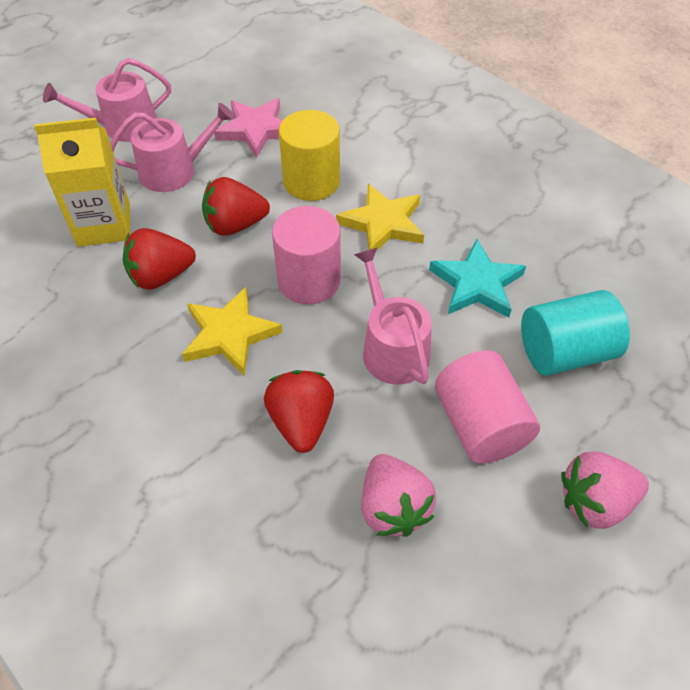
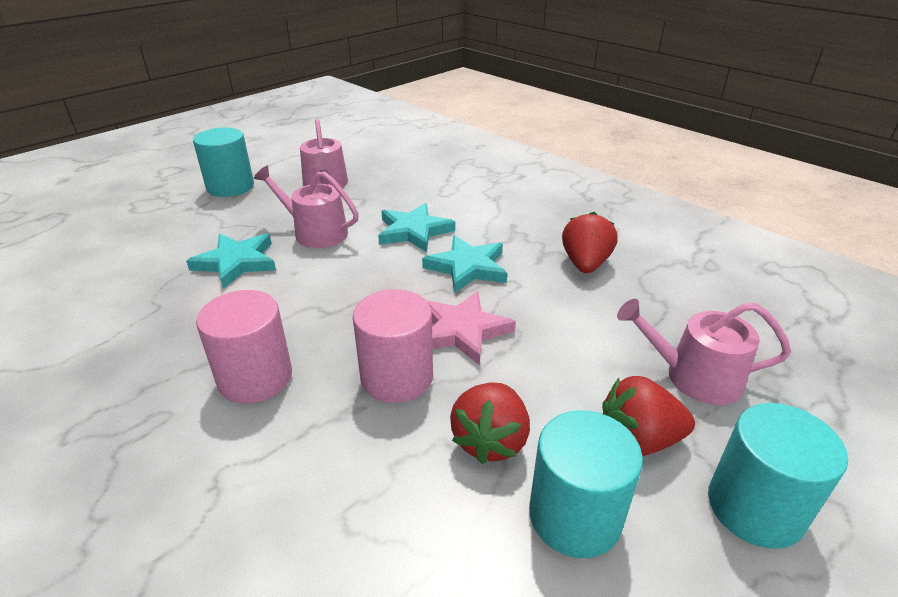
pink strawberry: [361,454,436,537] [561,451,649,529] = 2 -> none = 0
turquoise cylinder: [521,290,630,376] = 1 -> [193,128,254,197] [529,410,643,558] [708,403,848,549] = 3
turquoise star: [429,239,526,318] = 1 -> [186,234,276,289] [378,203,455,252] [422,235,507,293] = 3
yellow carton: [34,118,130,247] = 1 -> none = 0
yellow cylinder: [279,110,340,201] = 1 -> none = 0
yellow star: [182,287,283,376] [336,184,424,251] = 2 -> none = 0

